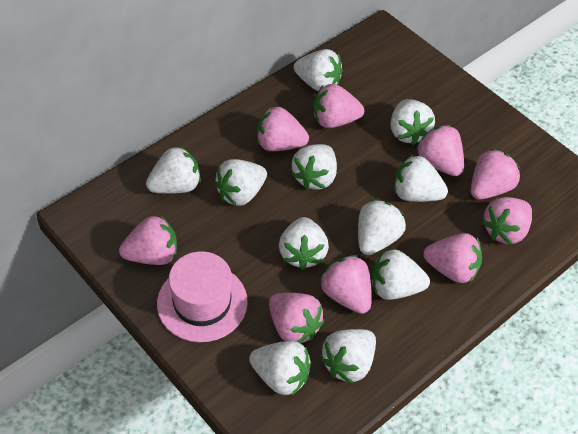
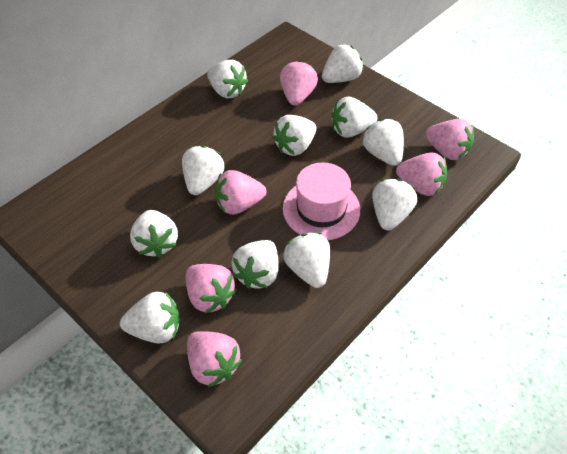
pink strawberry: [119,215,177,265] [257,107,309,151] [269,293,324,343] [313,84,364,128] [320,255,372,314] [416,125,464,176] [423,233,482,283] [471,149,521,200] [482,197,532,244] = 9 -> [186,264,236,314] [187,331,242,388] [215,170,266,215] [280,60,318,105] [396,152,447,196] [425,119,474,160] = 6

